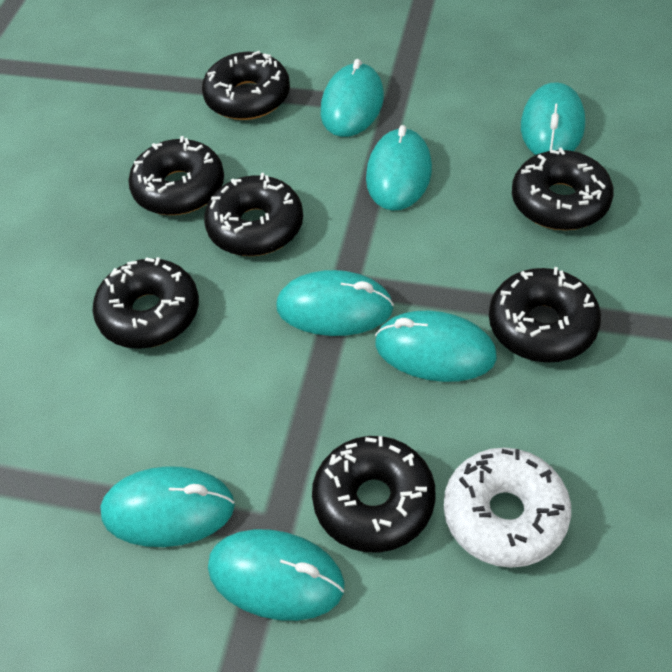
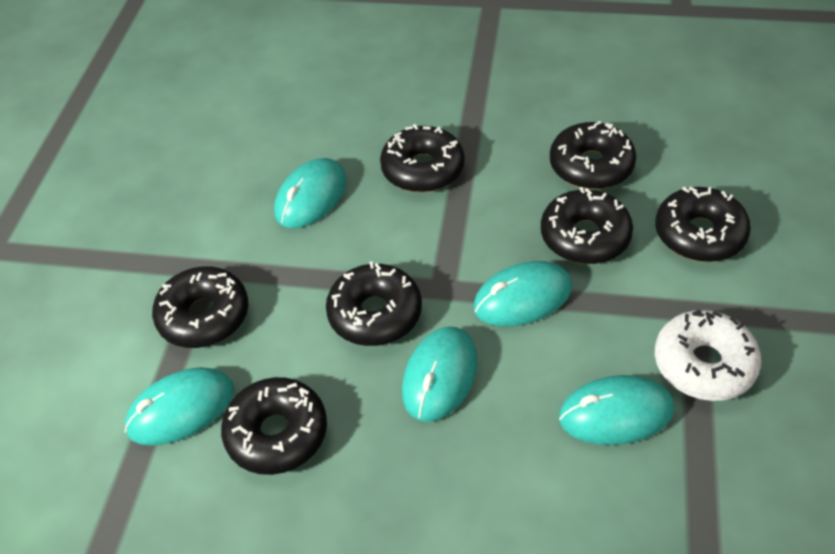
turquoise mouse: [100,466,235,547] [208,529,345,621] [276,270,394,336] [321,59,384,137] [366,125,432,211] [375,311,497,382] [521,82,585,155] = 7 -> [125,367,234,446] [274,158,347,228] [402,327,478,422] [473,261,572,326] [559,375,675,445] = 5

